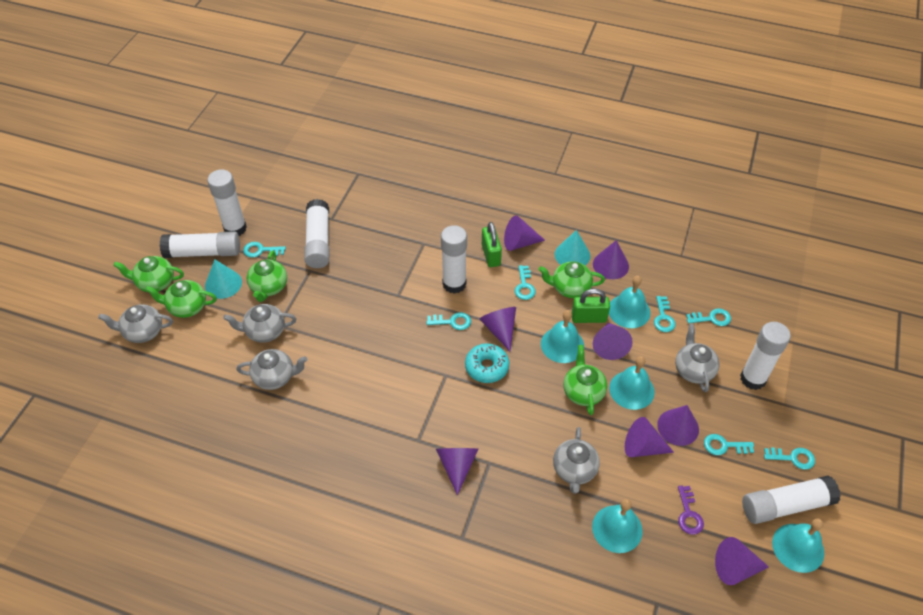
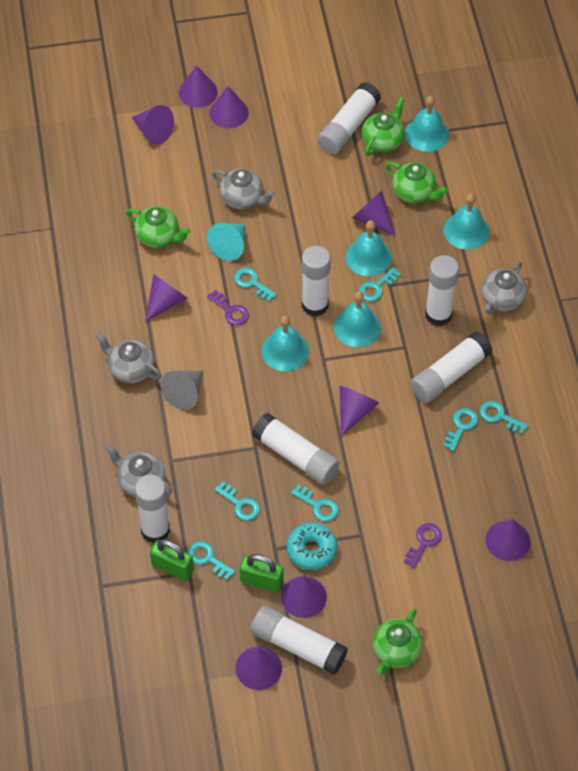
green teapot: [113,256,184,292] [145,280,217,318] [247,251,287,302] [538,261,605,298] [563,345,607,415] = 5 -> [126,206,190,248] [362,97,405,156] [372,609,423,675] [386,162,448,203] = 4
grey cone: none = 0 -> [161,371,203,410] = 1
grey teapot: [98,304,173,343] [223,304,296,343] [236,349,307,390] [553,427,600,494] [675,324,720,392] = 5 -> [96,333,161,383] [105,444,172,497] [212,169,275,209] [482,261,527,315] = 4
purple cone: [436,448,478,495] [480,307,516,351] [504,215,545,251] [593,240,629,279] [593,323,633,360] [625,417,674,457] [657,405,699,446] [715,537,769,585] = 8 -> [132,105,174,144] [145,274,187,322] [179,65,218,108] [209,86,249,128] [235,647,282,690] [281,576,327,618] [340,386,379,437] [352,191,395,236] [486,519,531,561] = 9
purple key: [678,486,704,535] = 1 -> [207,290,249,325] [404,523,442,568] = 2
turquoise cone: [205,260,242,299] [555,230,590,266] = 2 -> [207,223,245,261] = 1
white glue stick: [160,231,240,258] [207,169,247,236] [304,199,329,268] [441,225,467,294] [740,322,791,390] [742,475,841,524] = 6 -> [134,475,170,543] [250,606,348,675] [252,413,340,485] [302,245,331,317] [317,82,381,154] [410,331,493,403] [425,255,459,326] = 7

